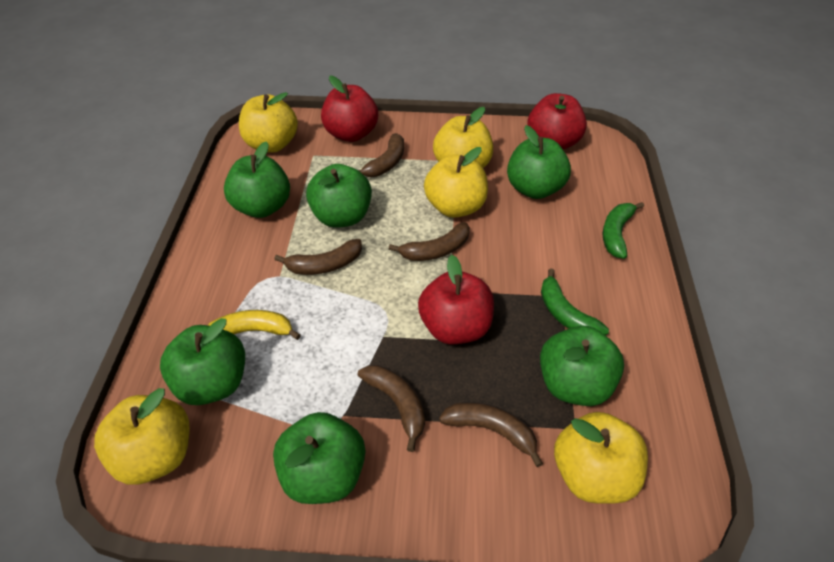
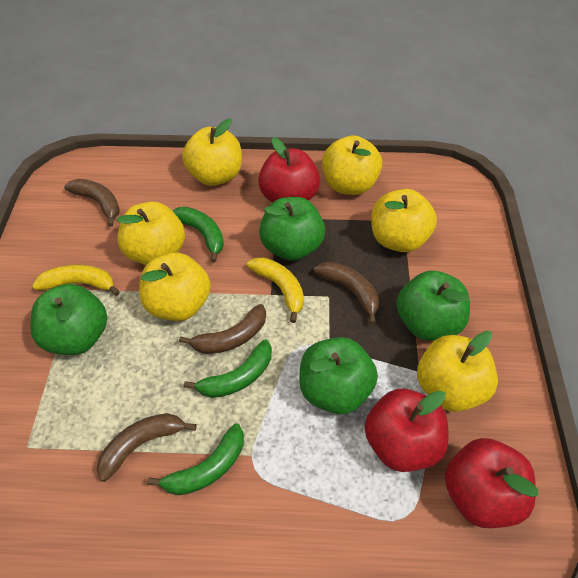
brown banana: [274,239,362,275] [358,133,404,177] [358,365,425,452] [389,222,470,261] [439,402,543,467] = 5 -> [64,179,120,227] [97,413,197,482] [179,304,266,354] [314,261,379,324] = 4
green apple: [160,318,245,405] [224,141,290,218] [273,412,365,504] [306,164,372,227] [507,125,571,199] [540,326,624,406] = 6 -> [30,284,107,355] [259,197,325,261] [299,337,378,414] [396,271,470,340] = 4
green banana: [541,268,609,335] [603,202,644,259] = 2 -> [147,424,244,495] [172,207,224,262] [184,340,272,398] = 3
yellow apple: [94,388,190,485] [239,92,298,153] [424,147,488,218] [433,107,493,168] [554,412,648,504] = 5 -> [117,202,185,265] [139,253,211,321] [182,119,242,186] [322,135,382,195] [371,189,437,252] [417,331,498,412] = 6
yellow banana: [208,310,301,340] = 1 -> [32,265,120,296] [247,257,304,323] = 2

